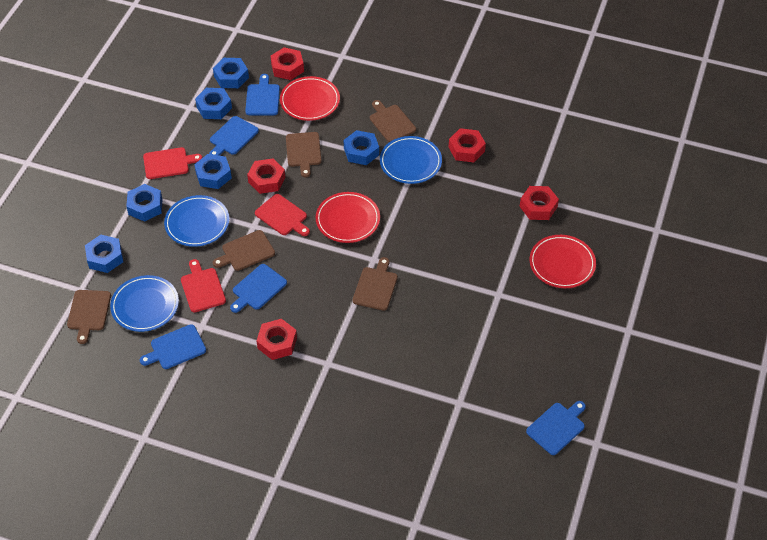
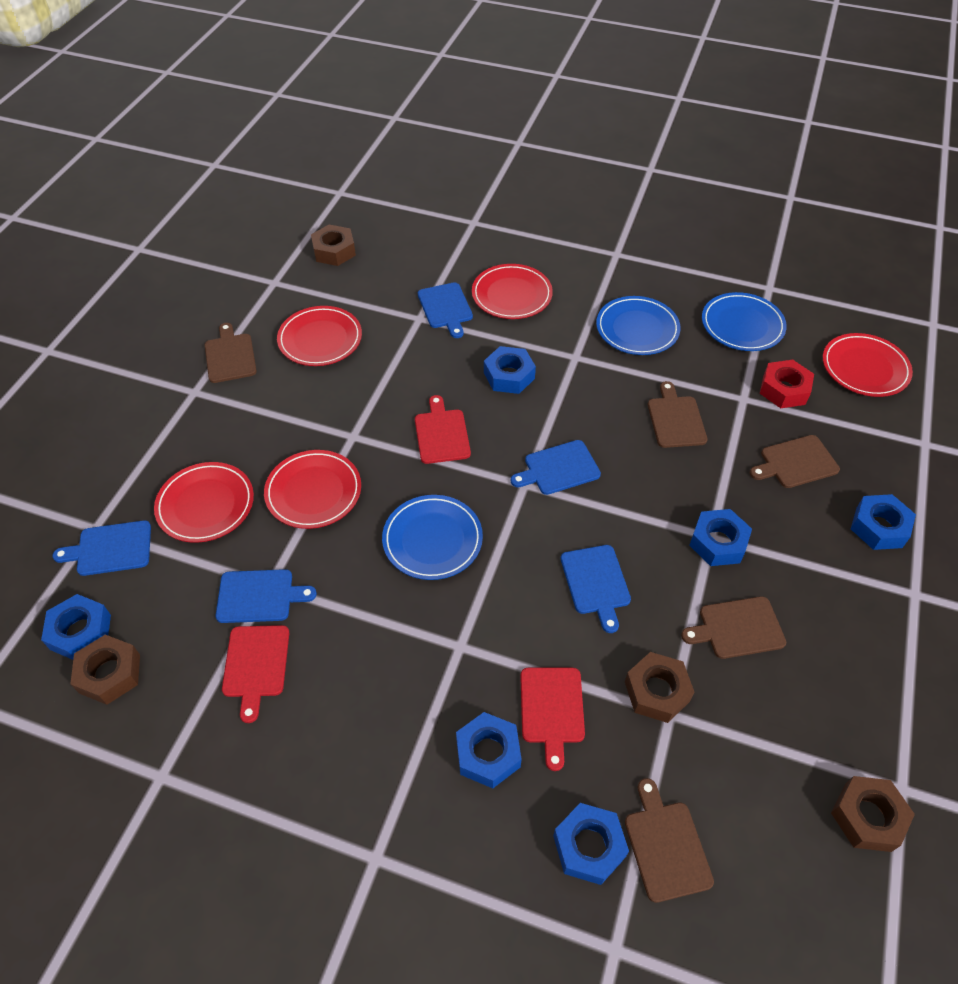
brown nut: none = 0 -> [70,635,140,705] [311,225,356,266] [625,652,695,723] [831,776,915,852] = 4
red nut: [247,159,285,194] [257,319,297,360] [271,47,304,80] [449,128,486,162] [520,186,559,220] = 5 -> [760,360,814,408] = 1
red plate: [280,76,340,121] [316,192,380,243] [530,235,596,288] = 3 -> [154,462,254,543] [264,450,361,529] [277,306,362,366] [472,264,553,319] [823,333,913,397] = 5

